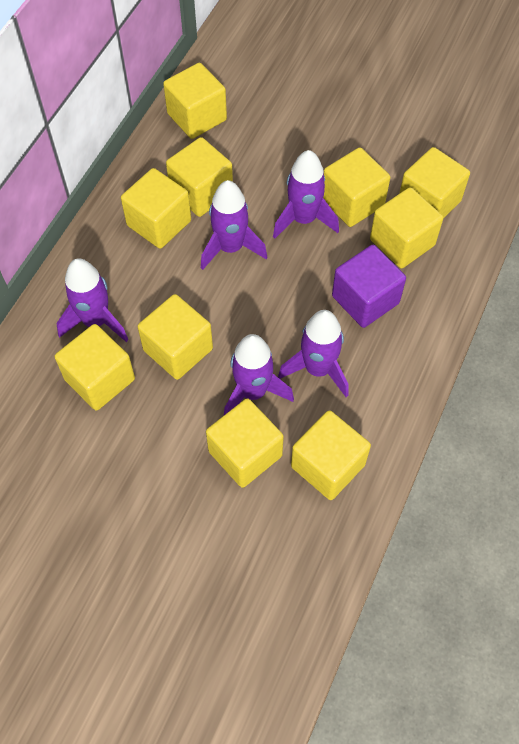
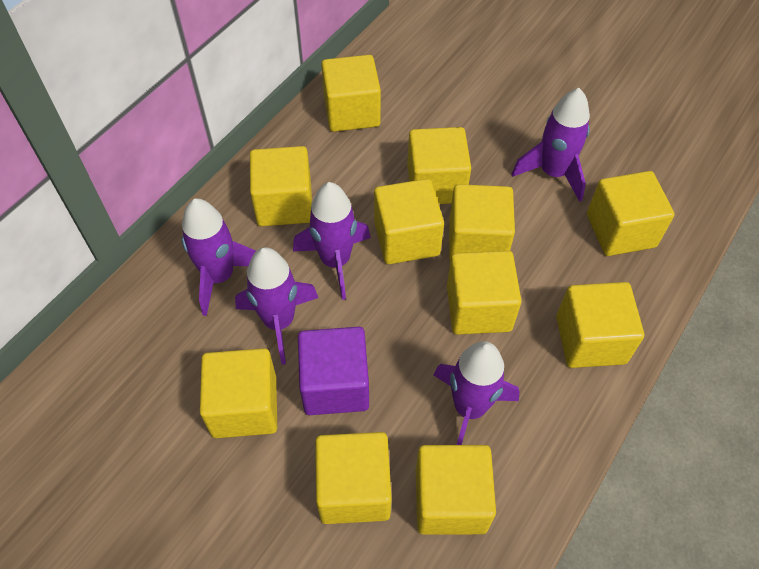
yellow cube: [55,324,135,411] [121,168,191,249] [138,294,213,380] [163,63,227,139] [166,137,233,217] [206,398,284,488] [291,410,371,500] [323,147,390,227] [370,187,443,268] [399,147,470,219] = 10 -> [200,348,277,438] [250,146,312,226] [315,432,392,524] [321,55,381,132] [374,179,444,264] [407,127,471,204] [416,445,496,534] [447,251,521,335] [449,184,515,261] [556,282,644,368] [587,171,674,256] = 11

